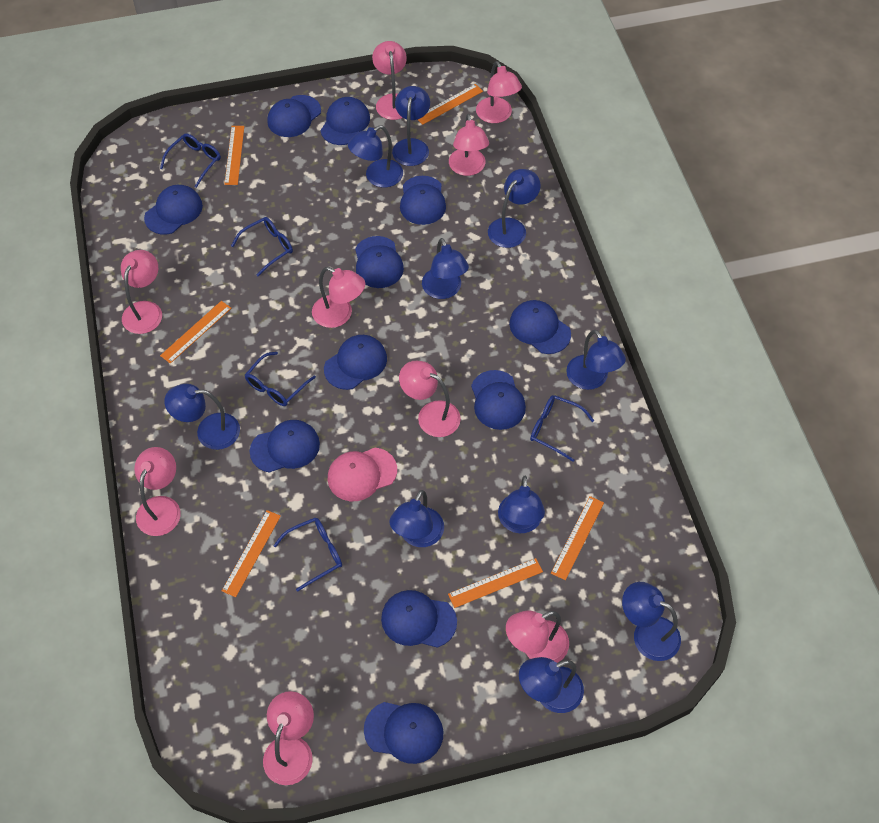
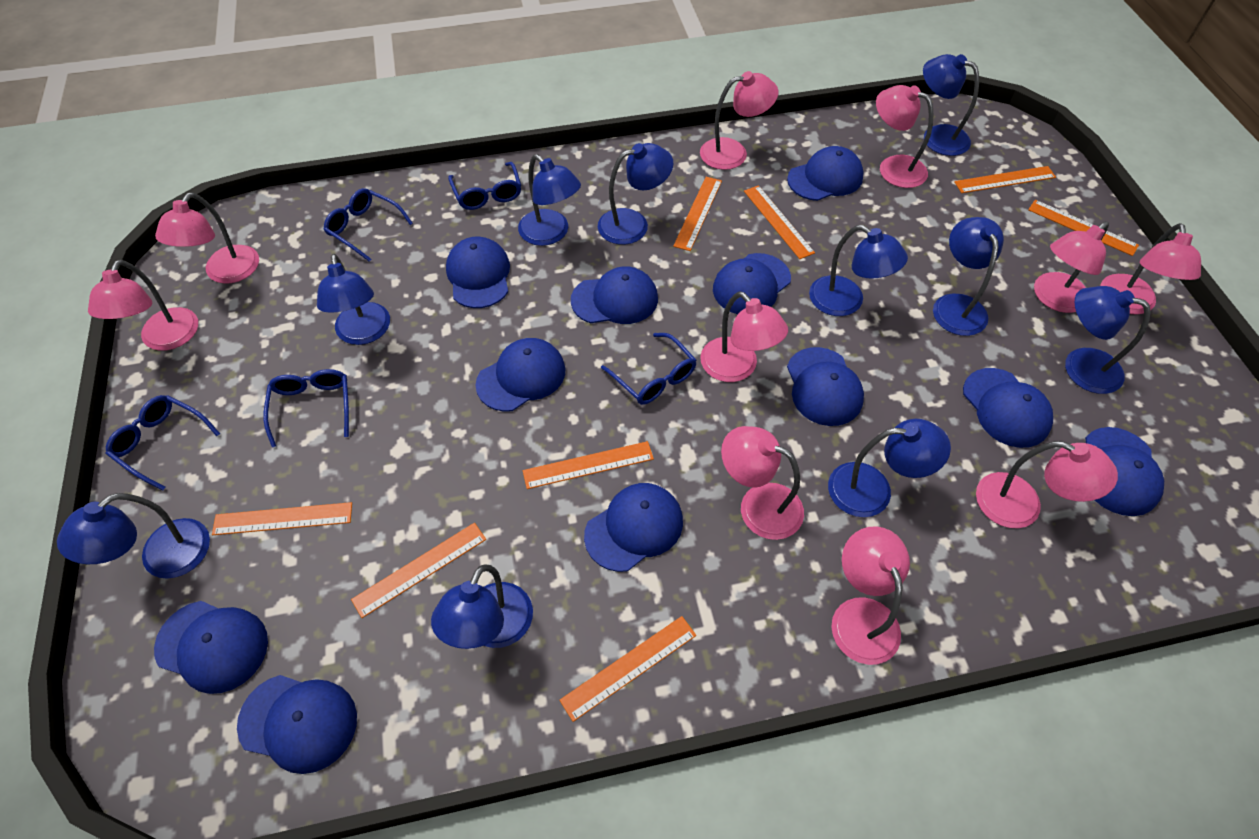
orange ruler: [160,301,231,364] [222,510,281,597] [224,126,244,185] [418,84,483,125] [448,558,543,608] [551,496,604,580] = 6 -> [212,502,352,535] [351,523,486,618] [523,441,654,489] [559,616,696,722] [673,177,722,251] [744,185,815,259] [954,166,1056,193] [1028,200,1139,256] = 8
pink cap: [328,448,397,501] = 1 -> none = 0
pink lamp: [121,250,162,334] [134,447,181,536] [263,691,314,785] [312,267,365,328] [372,41,407,120] [399,361,461,437] [449,114,489,176] [476,61,522,123] [506,611,569,663] = 9 -> [88,260,198,351] [155,192,259,284] [700,71,778,170] [700,292,788,382] [721,426,804,540] [831,526,910,665] [876,85,933,188] [976,441,1118,528] [1034,221,1109,313] [1100,223,1201,315] = 10

